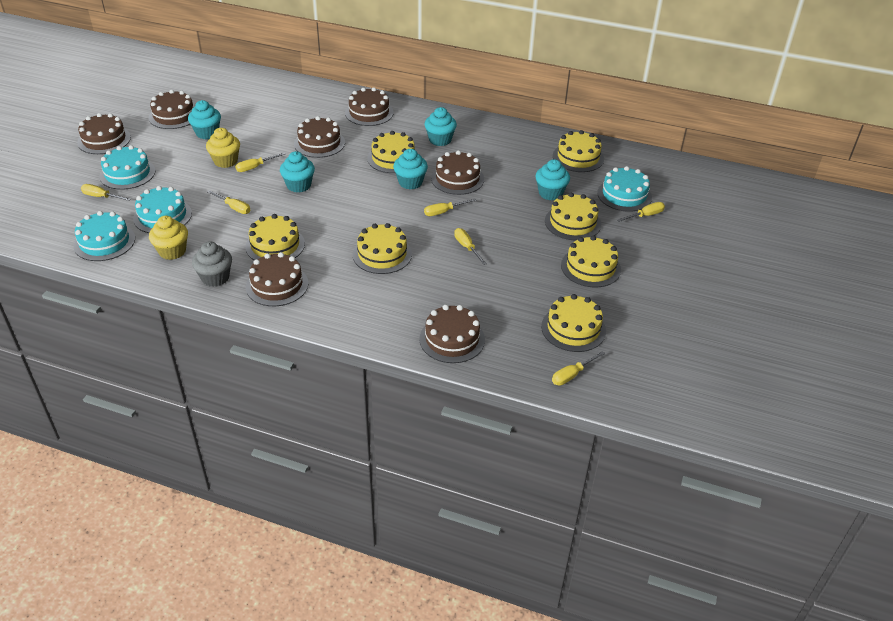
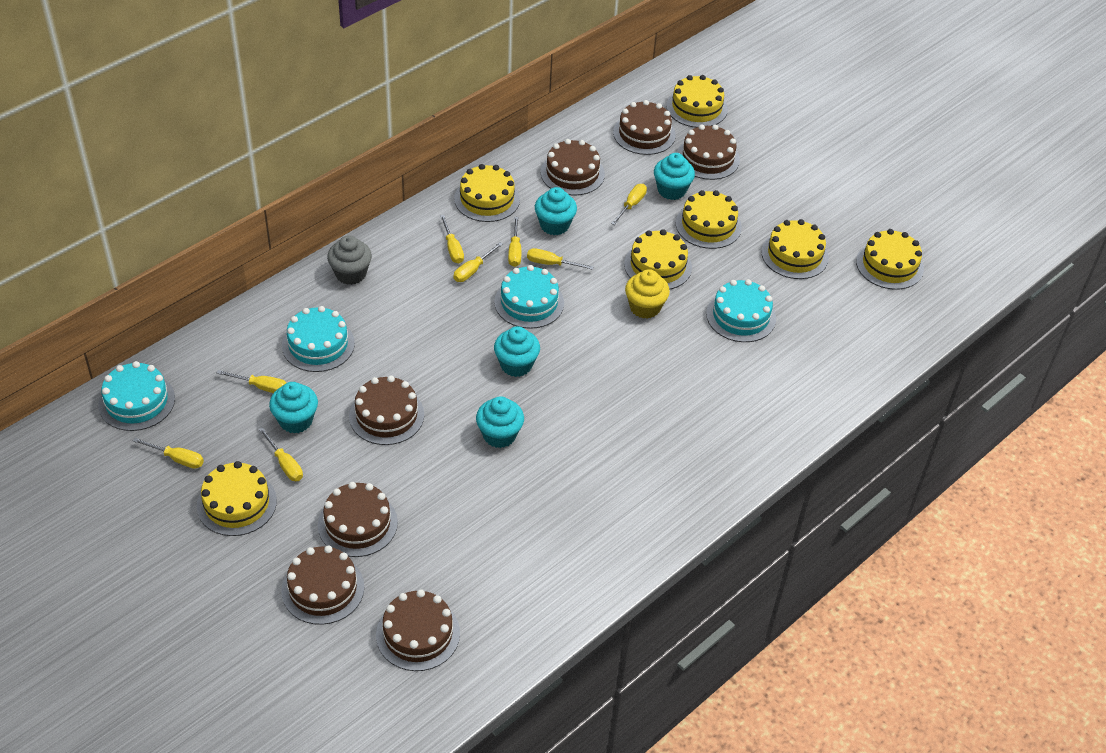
yellow cupcake: [149,216,188,260] [206,128,240,168] = 2 -> [625,269,670,319] = 1
yellow screwdriver: [81,184,131,201] [207,190,251,214] [235,152,285,172] [424,198,476,216] [454,228,487,265] [552,351,605,386] [617,202,665,222] = 7 -> [133,438,204,469] [217,370,286,393] [259,427,303,481] [440,215,464,264] [453,242,503,282] [508,217,521,267] [527,248,594,270] [611,184,647,225] = 8

